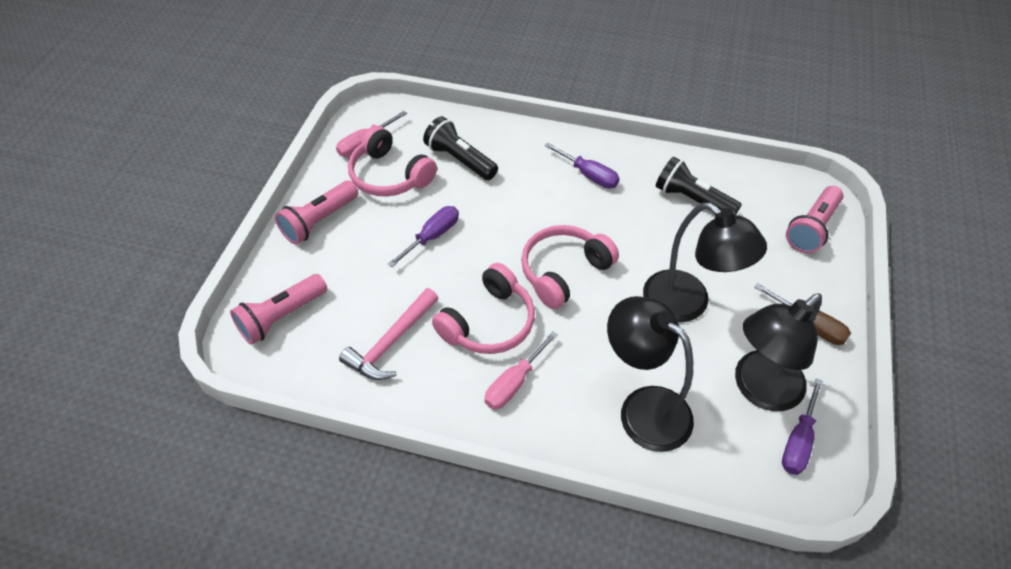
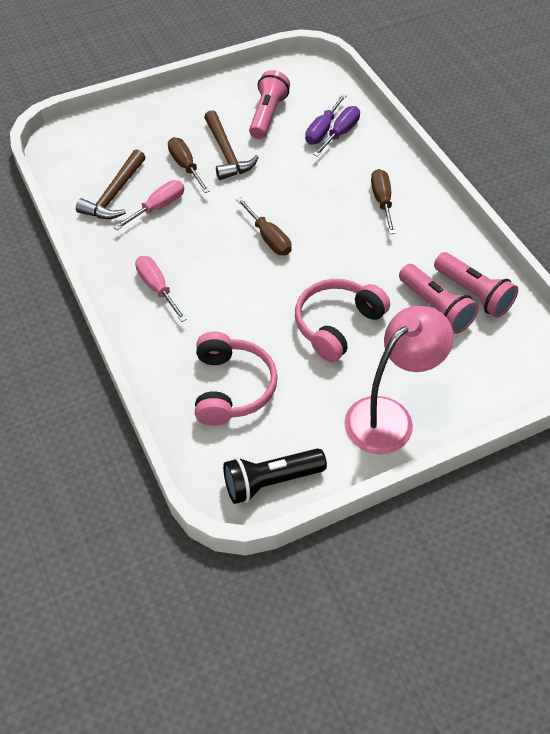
black flashlight: [423,116,498,180] [656,156,742,215] = 2 -> [223,448,327,504] = 1
black lamp: [607,296,694,452] [643,202,767,323] [735,293,822,411] = 3 -> none = 0
brown hammer: none = 0 -> [76,149,146,219] [204,110,259,180] = 2
brown screwdriver: [754,283,851,345] = 1 -> [168,137,210,193] [236,197,292,255] [371,169,395,234] = 3
pink hammer: [339,288,439,380] = 1 -> none = 0
pink headphones: [348,126,437,197] [432,263,535,354] [521,225,619,309] = 3 -> [195,331,278,426] [295,279,390,362] = 2
pink lamp: none = 0 -> [344,306,454,454] = 1
purple screwdriver: [388,206,459,267] [545,143,620,189] [782,379,823,475] = 3 -> [305,94,347,145] [313,106,360,157] = 2

